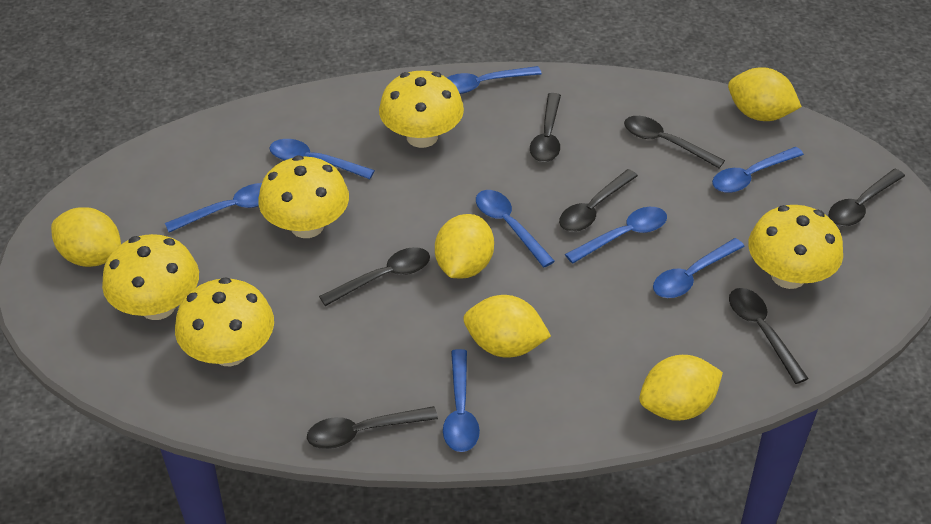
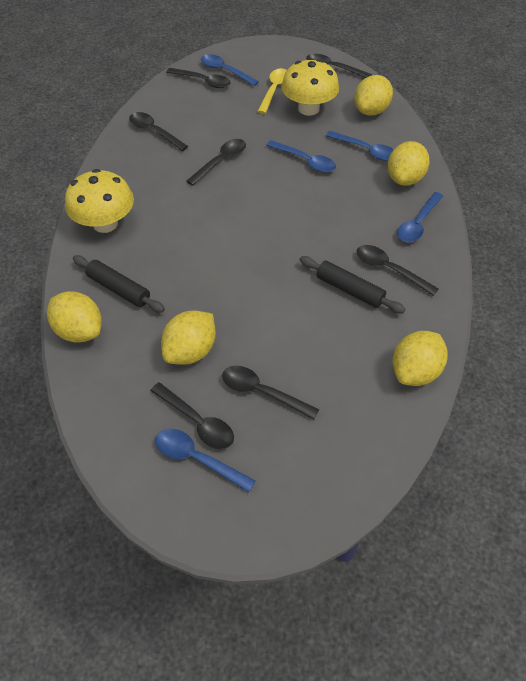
black rolling pin: none = 0 -> [73,255,165,313] [299,256,405,313] = 2
blue spoon: [165,183,262,233] [269,139,375,179] [443,349,480,452] [447,66,542,94] [476,190,555,267] [565,207,667,264] [653,238,745,298] [712,147,804,193] = 8 -> [155,429,256,492] [201,54,259,86] [266,140,336,173] [326,131,394,161] [397,192,444,242] = 5
yellow mushroom: [102,234,199,320] [175,277,274,366] [258,155,349,238] [379,71,464,148] [748,205,843,289] = 5 -> [65,169,134,233] [281,59,339,116] = 2
yellow spoon: none = 0 -> [257,68,287,114] = 1

